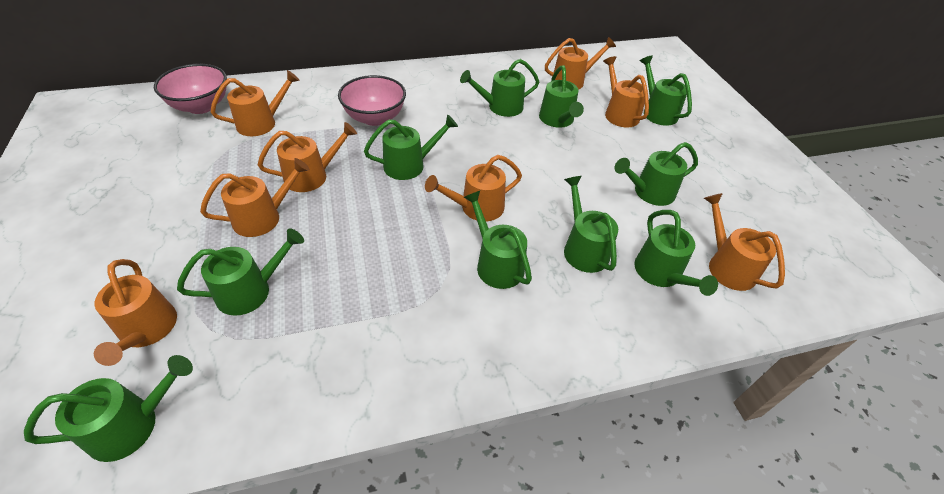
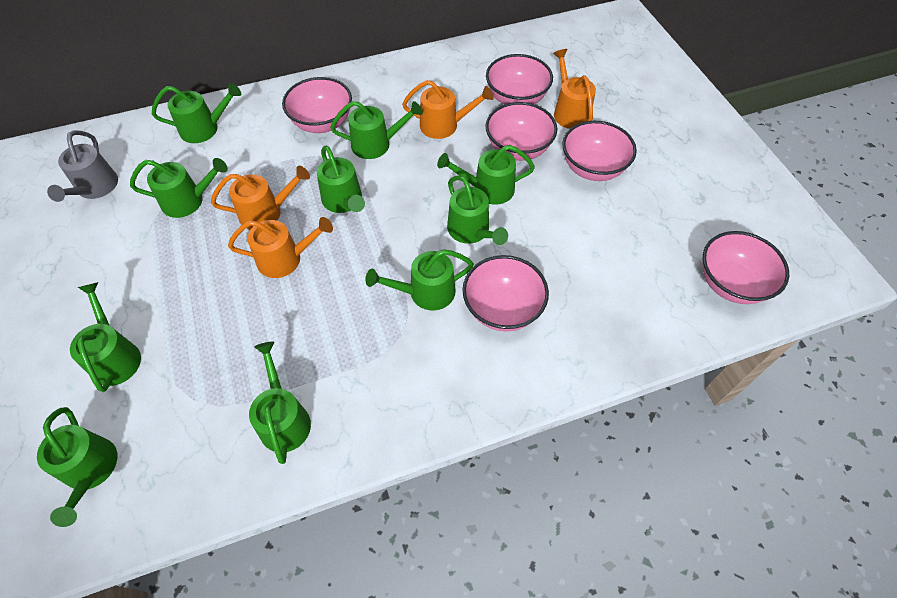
grey watering can: none = 0 -> [47,130,118,202] = 1
orange watering can: [94,259,177,366] [200,158,310,237] [211,70,300,136] [258,122,357,192] [425,155,522,221] [545,37,616,90] [603,56,649,127] [704,193,785,291] = 8 -> [211,166,310,230] [228,217,333,278] [402,80,493,139] [553,49,596,129] = 4
pink bowl: [154,64,227,114] [338,75,406,126] = 2 -> [282,77,352,133] [462,255,549,332] [485,102,557,161] [486,54,553,104] [562,121,637,181] [702,231,789,304] = 6

